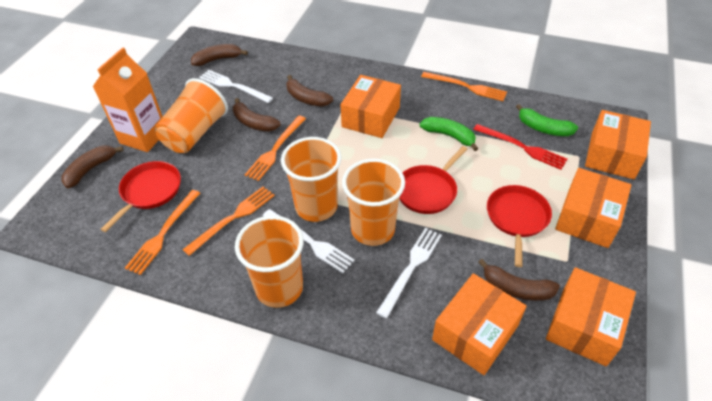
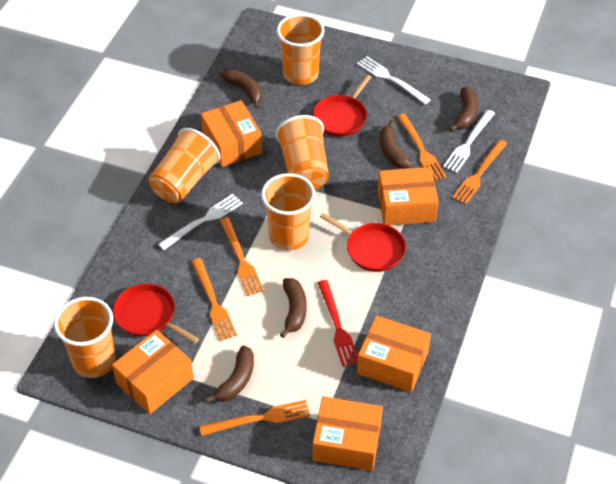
green banana: [419,117,478,151] [516,104,578,136] = 2 -> none = 0
orange carton: [93,47,163,152] = 1 -> none = 0
orange cup: [155,78,228,153] [235,215,304,308] [281,137,341,222] [342,159,405,246] = 4 -> [54,297,116,378] [149,128,220,203] [261,173,315,251] [275,115,329,190] [277,14,325,85] = 5
orange fork: [125,190,200,275] [183,187,275,256] [245,116,306,181] [421,72,507,101] = 4 -> [191,258,237,341] [199,400,310,436] [220,217,264,296] [397,114,446,180] [452,140,507,204] = 5

